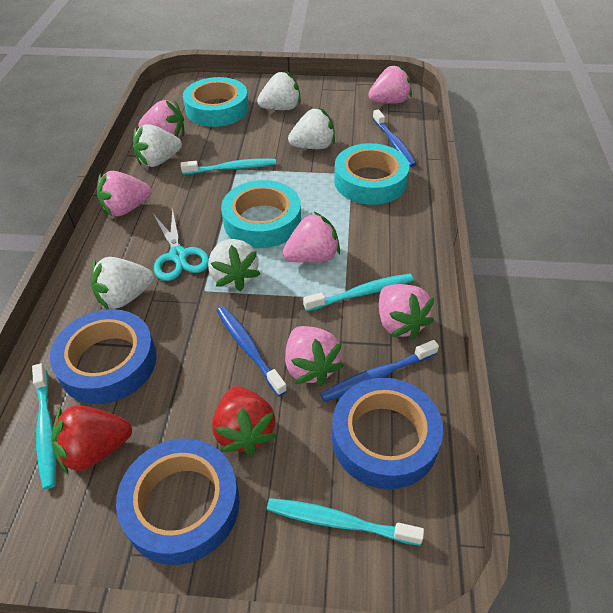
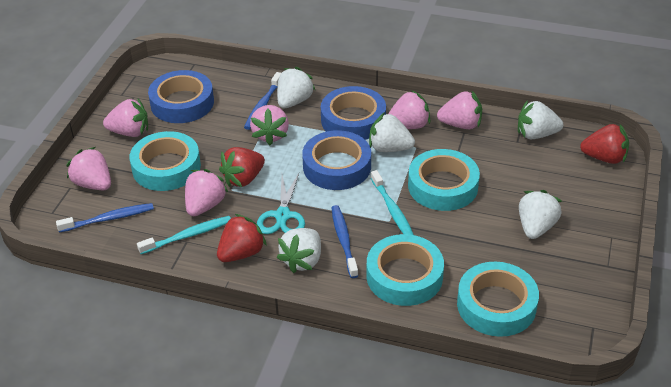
red strawberry: [51,405,132,474] [212,386,277,455] = 2 -> [217,214,267,262] [219,147,265,187] [580,124,629,164] = 3
turquoise tape: [183,77,249,127] [221,180,301,248] [334,143,409,205] = 3 -> [130,131,201,191] [366,234,444,306] [408,149,480,211] [457,262,539,337] = 4
turquoise toothbrush: [32,363,56,490] [181,159,276,175] [267,498,424,546] [303,274,413,312] = 4 -> [137,216,231,254] [371,170,414,235] = 2

